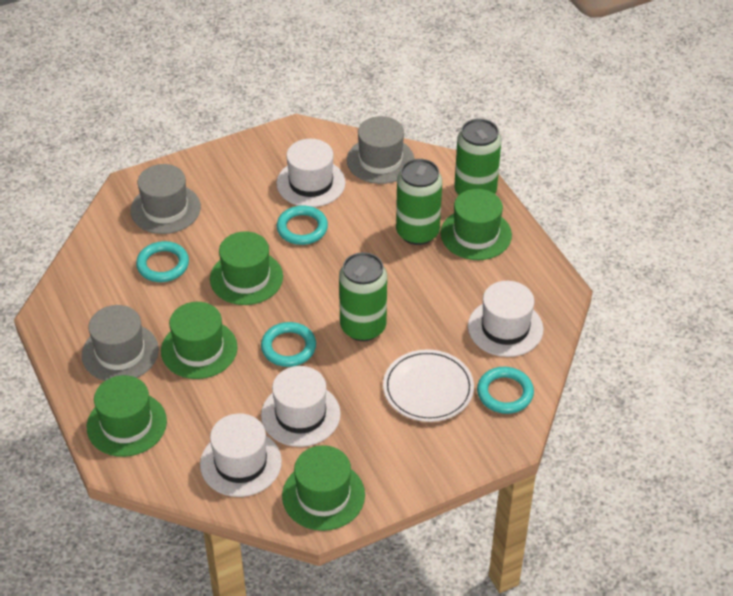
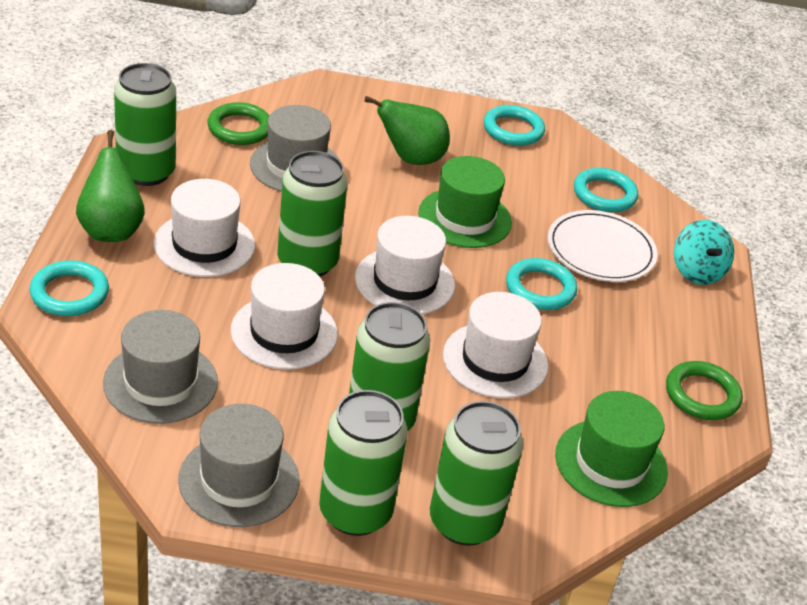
green can: [339,252,387,341] [396,159,442,245] [454,119,502,195] = 3 -> [114,63,176,186] [277,151,348,277] [319,390,407,536] [349,302,430,431] [430,401,523,546] = 5
green hat: [87,375,167,457] [161,302,238,379] [210,231,283,305] [282,445,365,531] [441,189,512,260] = 5 -> [418,156,512,248] [555,391,668,507] = 2
green pear: none = 0 -> [76,130,145,242] [364,96,450,165] = 2
green ring: none = 0 -> [207,102,270,145] [666,361,743,420] = 2
turquoise spinning top: none = 0 -> [674,220,734,285] = 1

